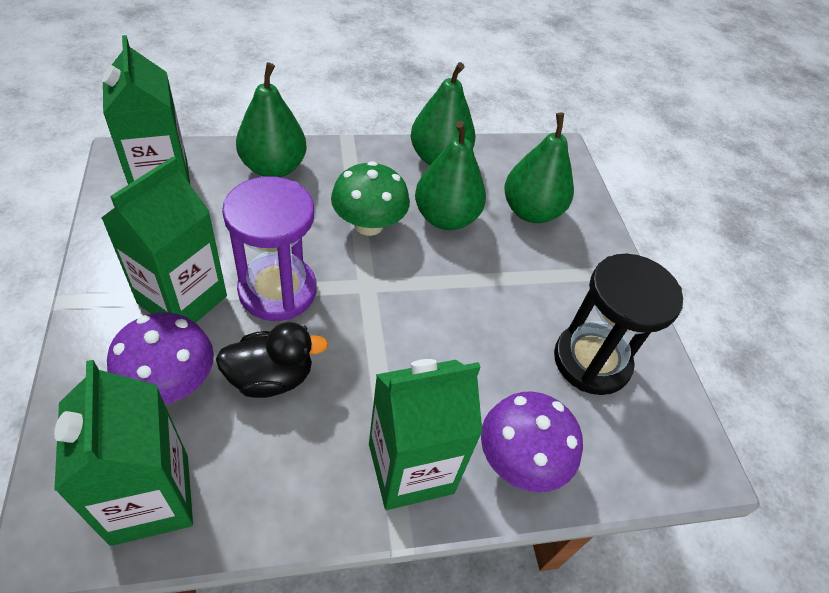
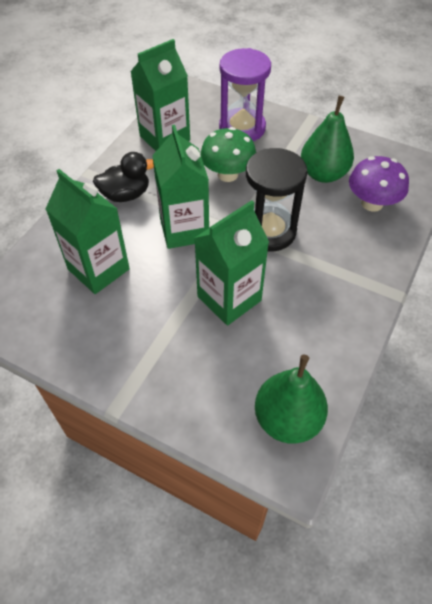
green pear: [236,62,307,177] [411,62,475,165] [415,121,486,230] [505,113,574,223] = 4 -> [255,355,328,444] [301,96,354,183] = 2
purple mushroom: [107,313,214,404] [481,391,583,492] = 2 -> [349,156,409,212] = 1

